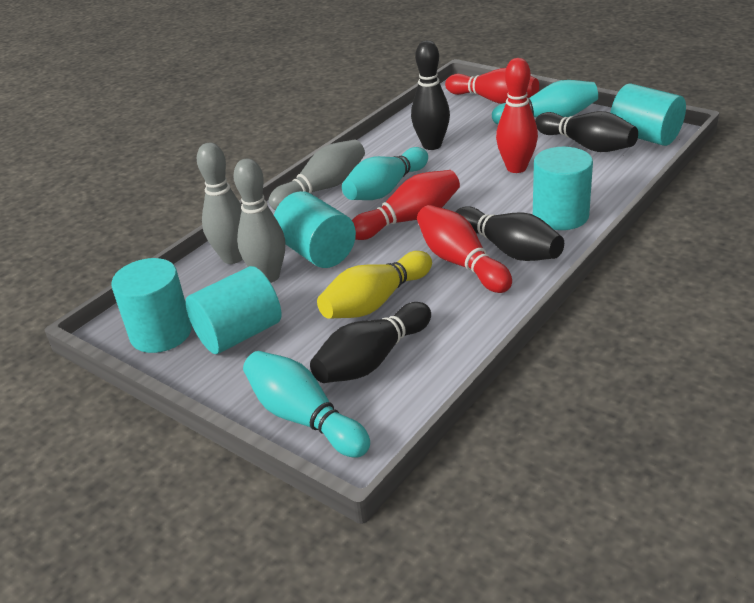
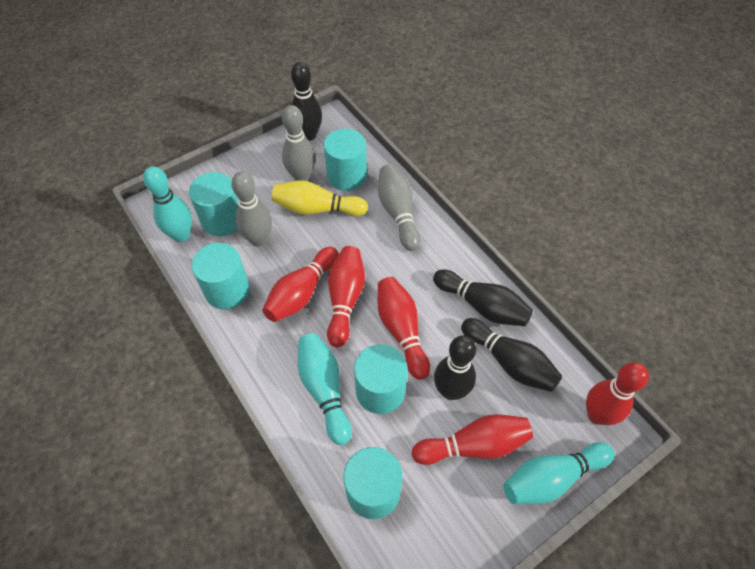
red bowling pin: [352,170,460,240] [417,205,512,293] [445,68,539,104] [496,58,538,173] = 4 -> [262,247,339,322] [327,246,365,347] [378,277,430,380] [412,414,533,465] [586,362,649,425] = 5

